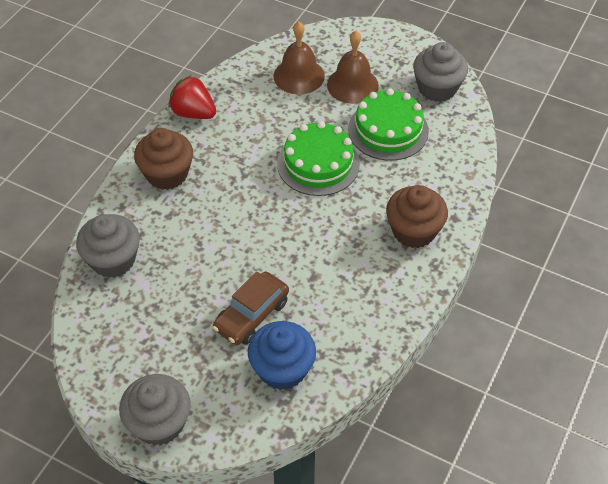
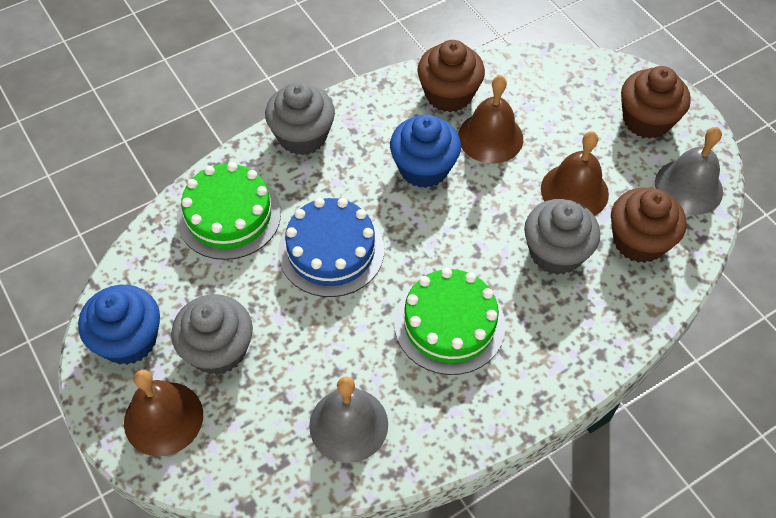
blue cake: none = 0 -> [278,198,384,297] = 1
blue cupcake: [248,321,316,390] = 1 -> [78,285,160,365] [390,114,461,188] = 2
brown bell: [274,21,325,94] [327,31,379,104] = 2 -> [124,370,203,456] [458,75,523,164] [541,131,609,216] = 3
brown car: [213,271,289,345] = 1 -> none = 0
brown cupcake: [134,128,193,190] [386,185,448,248] = 2 -> [417,40,485,112] [611,188,687,263] [621,66,691,139] = 3
grey bell: none = 0 -> [309,377,388,463] [655,127,723,215] = 2
red strawberry: [168,75,216,119] = 1 -> none = 0

